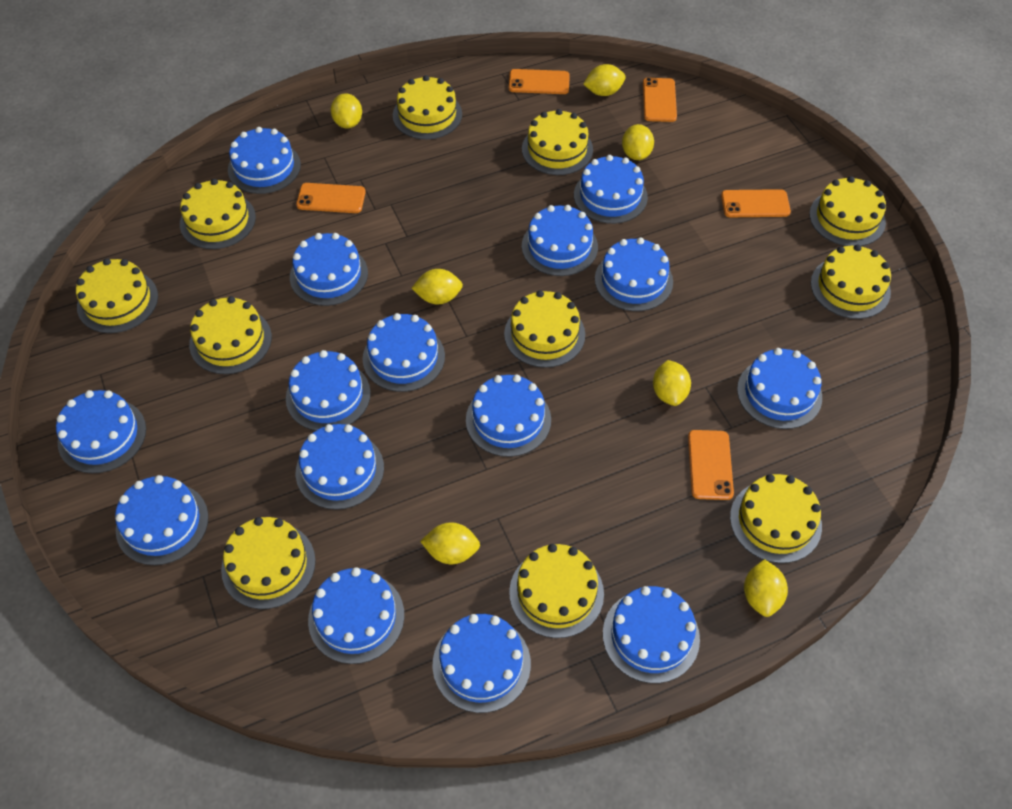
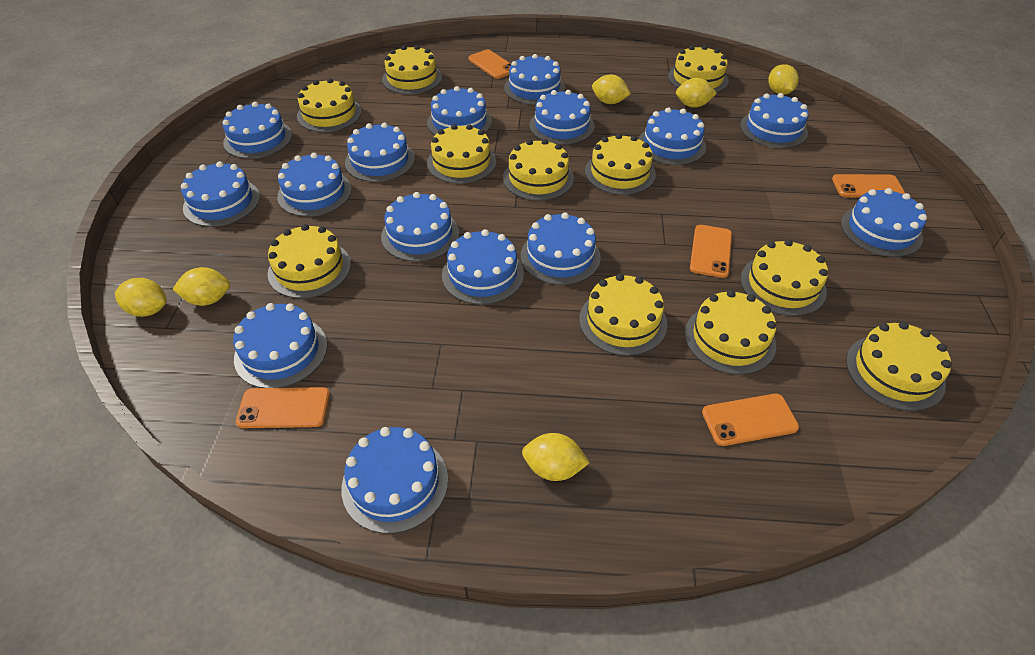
yellow lemon: [331,93,362,128] [411,269,463,304] [420,522,480,564] [583,64,626,96] [622,124,654,160] [653,360,691,406] [744,559,788,617] = 7 -> [115,278,167,317] [173,267,230,306] [522,433,590,481] [592,74,630,104] [676,78,717,108] [768,64,799,95] = 6

